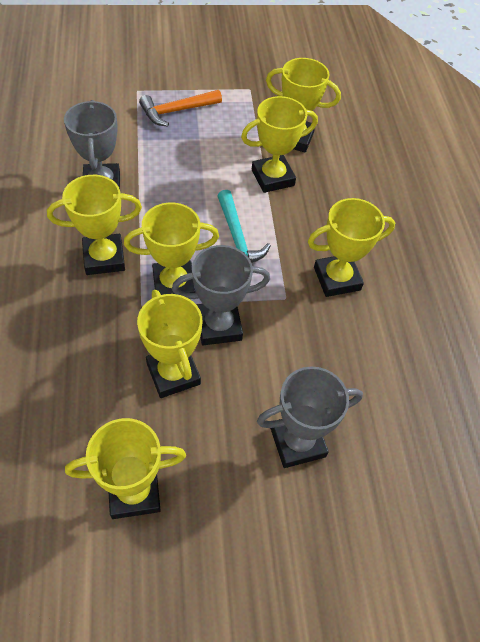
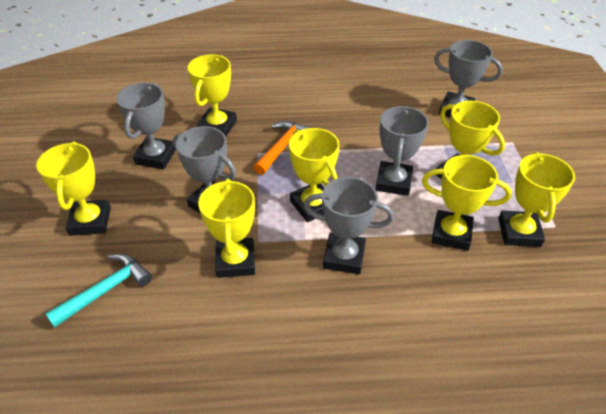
grey trophy: [64,100,120,189] [172,245,270,345] [257,367,363,468] = 3 -> [116,83,176,169] [173,126,236,213] [304,177,394,274] [375,106,429,196] [434,40,503,117] = 5

